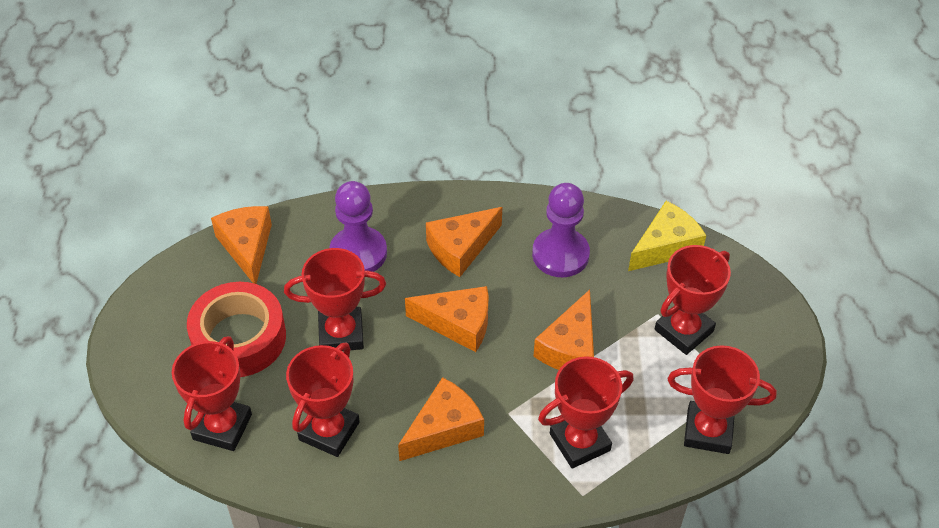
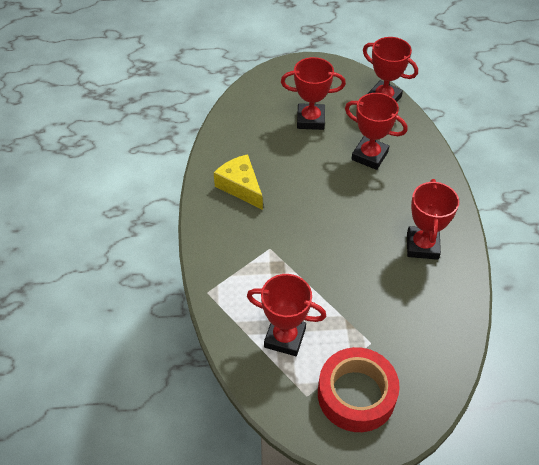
orange cheese: [211,206,272,284] [398,377,484,461] [405,286,489,352] [426,207,502,277] [533,290,594,370] = 5 -> none = 0
purple pawn: [330,181,387,272] [532,183,590,277] = 2 -> none = 0
red trophy: [172,336,252,451] [284,248,386,351] [286,343,360,457] [538,356,633,469] [655,245,731,355] [667,345,777,454] = 6 -> [247,274,326,356] [281,57,346,130] [345,93,407,170] [363,37,418,102] [407,179,459,260] = 5

